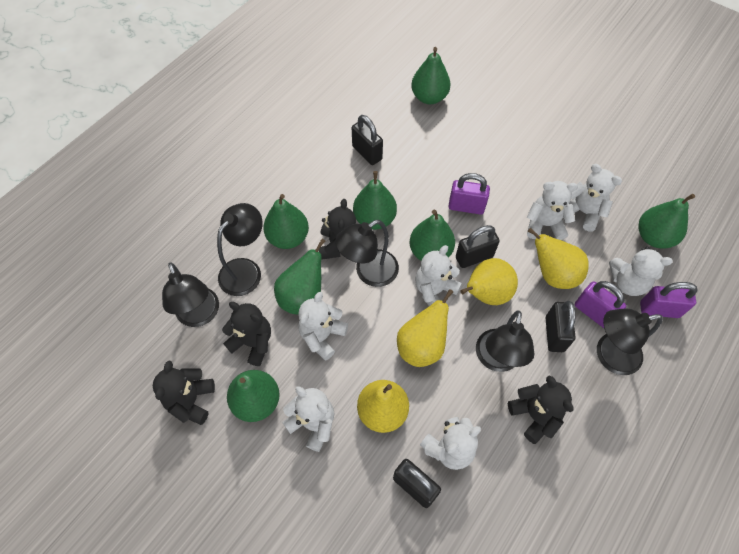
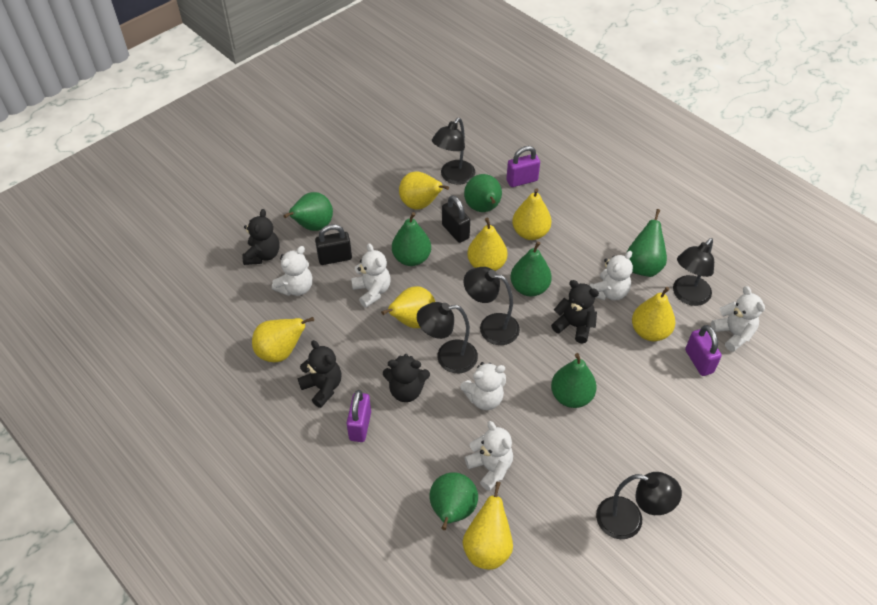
black padlock: [352,115,383,165] [393,459,441,508] [456,225,500,268] [545,301,576,352] = 4 -> [315,224,352,265] [442,195,470,243] = 2
white teddy bear: [282,386,335,452] [298,292,348,361] [415,245,462,306] [420,417,481,470] [527,181,578,240] [569,164,622,232] [609,247,673,296] = 7 -> [272,246,312,296] [351,243,390,308] [460,362,506,410] [465,421,513,491] [590,251,633,300] [711,286,765,352] = 6
yellow pear: [357,380,409,433] [397,289,454,367] [460,258,518,305] [528,228,589,289] = 4 -> [252,317,314,362] [381,286,435,328] [399,171,449,210] [463,482,513,570] [467,218,507,271] [512,188,552,240] [632,287,675,341] = 7

